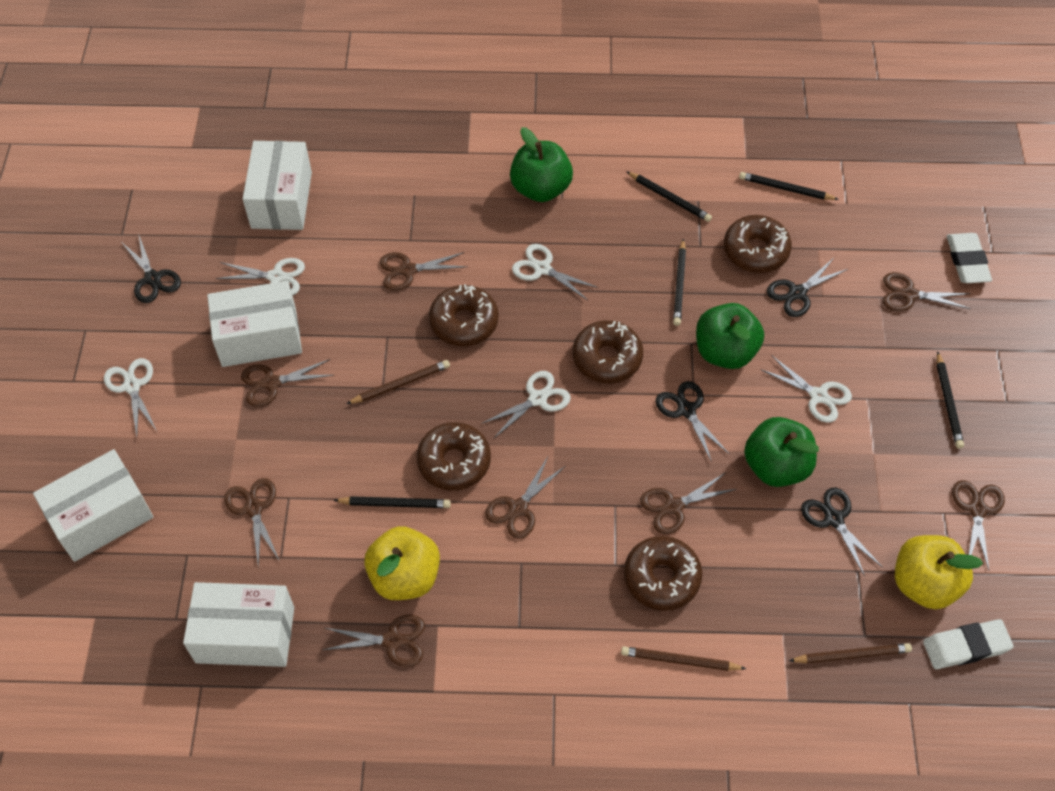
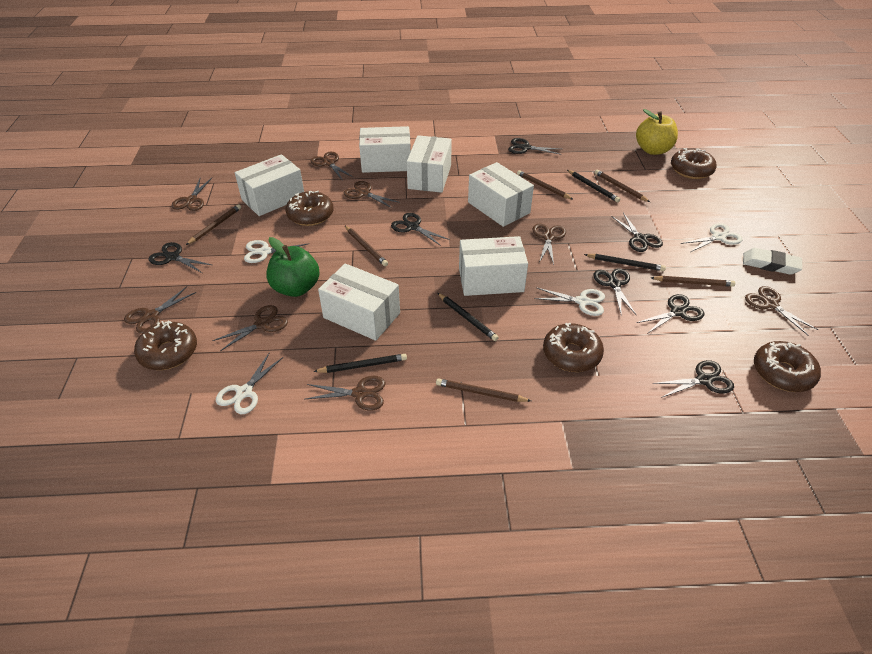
black pencil: [333,496,451,508] [626,171,712,222] [673,239,686,326] [739,172,839,200] [937,351,964,449] = 5 -> [313,354,407,373] [438,293,499,341] [567,170,620,202] [584,254,666,271] = 4
black scissors: [122,233,181,303] [655,381,729,462] [767,258,848,317] [801,488,883,576] = 4 -> [149,242,212,273] [391,213,450,246] [508,138,561,155] [593,268,637,316] [611,213,663,252] [636,294,705,334] [652,360,734,398] = 7
brown pencil: [347,360,450,404] [621,646,746,671] [789,643,912,664] = 3 -> [186,204,241,245] [345,226,388,266] [436,378,531,402] [517,170,574,200] [595,170,650,202] [651,276,735,287] = 6
green apple: [510,127,573,202] [696,303,764,369] [744,417,819,487] = 3 -> [266,237,320,297] = 1
white box: [33,449,153,562] [183,582,294,667] [207,281,302,367] [243,141,312,230] = 4 -> [235,154,304,216] [318,263,400,341] [359,126,411,173] [407,135,452,193] [459,236,528,296] [468,162,534,227] = 6
white eraser: [923,619,1014,669] [947,233,992,283] = 2 -> [743,248,802,275] = 1
white scissors: [104,358,157,437] [216,258,305,296] [481,371,571,438] [512,244,598,300] [762,356,852,423] = 5 -> [216,352,283,414] [244,240,309,263] [534,287,605,316] [681,223,743,252] = 4
yellow apple: [364,526,440,600] [895,535,983,609] = 2 -> [636,109,678,155] = 1

